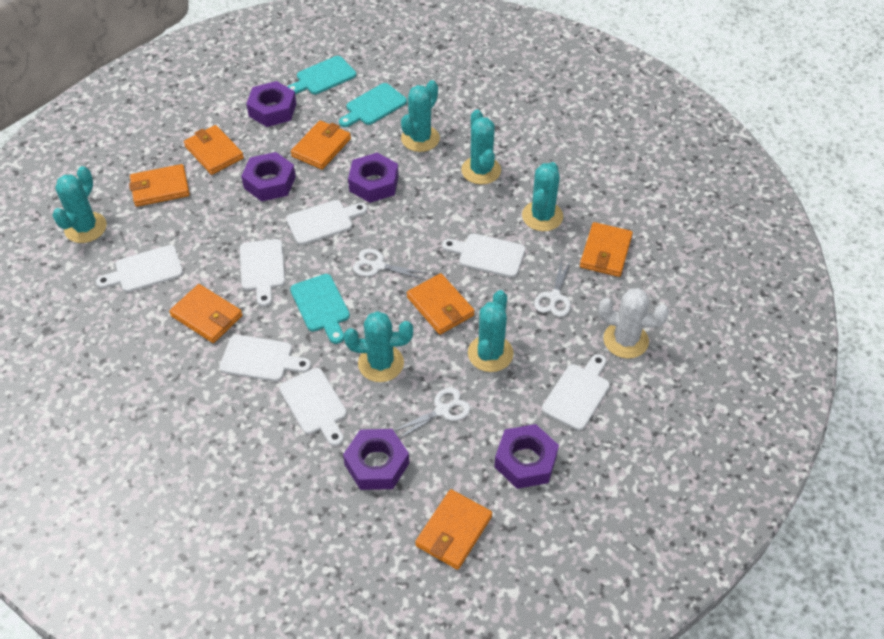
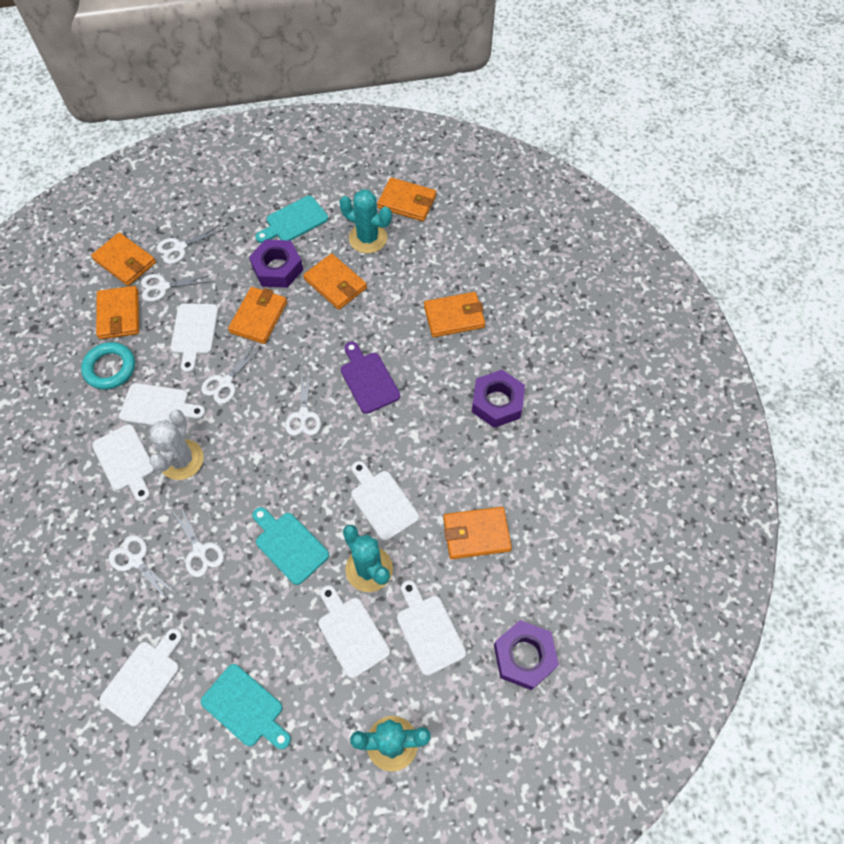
purple cutting board: none = 0 -> [341,341,400,414] = 1
purple nut: [241,152,296,202] [246,81,297,127] [343,429,409,490] [348,153,399,203] [494,424,559,489] = 5 -> [249,239,303,288] [472,370,525,428] [494,620,559,690] = 3
turquoise cactus: [52,166,107,243] [344,311,413,382] [401,80,440,152] [461,109,501,185] [468,290,514,372] [522,162,563,231] = 6 -> [339,189,392,253] [343,525,393,592] [350,716,431,772] = 3
turquoise ring: none = 0 -> [81,342,135,390] = 1
white scissors: [353,248,429,280] [394,387,471,439] [534,258,572,317] = 3 -> [109,535,175,601] [141,274,211,302] [157,225,223,264] [172,504,224,577] [201,345,261,404] [285,369,321,436] = 6

